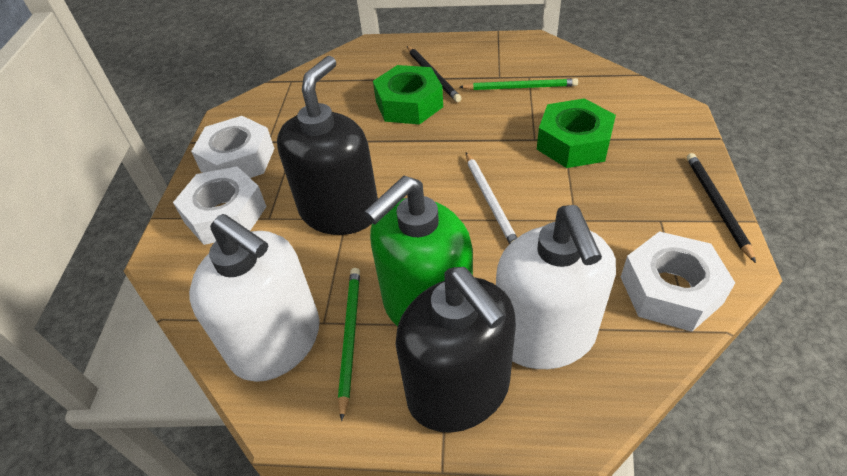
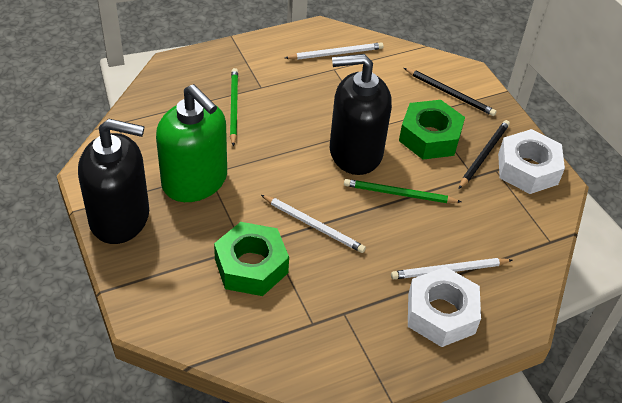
white nut: [173,166,267,245] [191,116,275,178] [621,231,735,332] = 3 -> [408,267,481,347] [498,129,565,194] = 2
white pencil: [466,153,517,244] = 1 -> [261,195,366,253] [285,42,384,60] [391,258,512,279] = 3
white soap dispenser: [189,214,320,382] [496,205,616,369] = 2 -> none = 0

